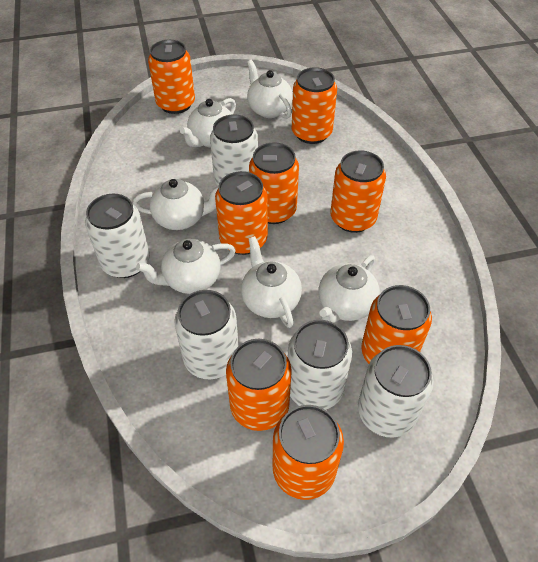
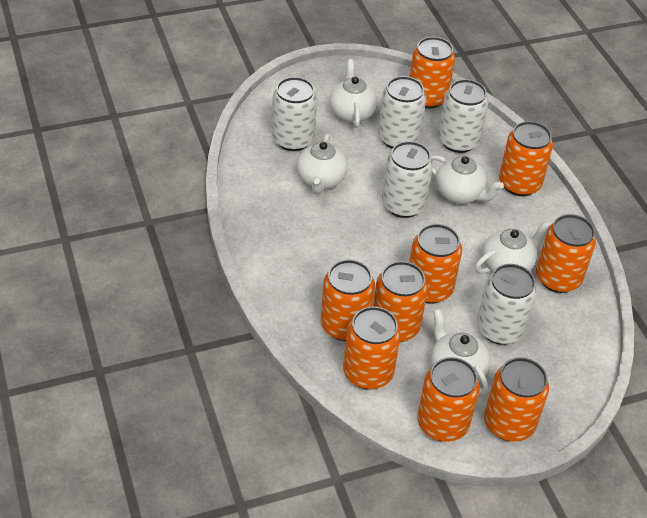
orange can: [148,40,195,114] [215,171,268,255] [226,339,292,431] [249,142,299,224] [273,405,344,500] [292,67,337,144] [331,150,386,233] [361,285,432,364] = 8 -> [321,259,375,341] [343,307,401,390] [373,261,428,342] [409,224,462,304] [410,37,455,109] [417,357,480,442] [484,357,549,441] [499,121,553,196] [536,214,596,293] = 9
white teapot: [133,179,218,230] [136,239,236,294] [180,98,236,148] [241,236,302,328] [247,60,293,119] [318,255,380,323] = 6 -> [297,134,347,194] [329,59,377,128] [431,155,504,204] [431,309,490,395] [475,221,551,274] = 5

